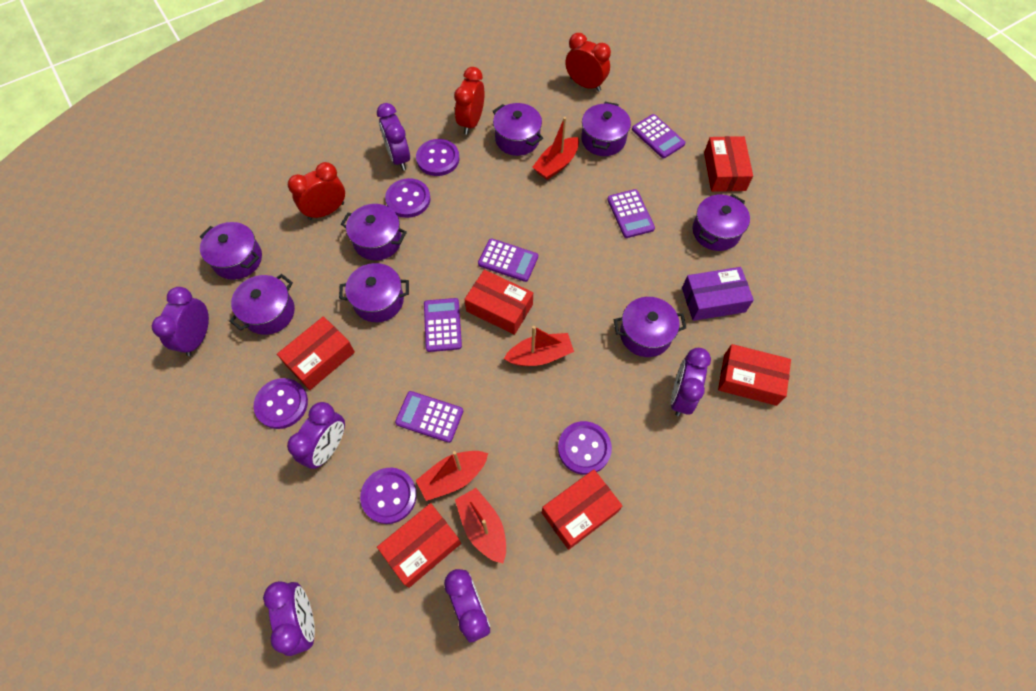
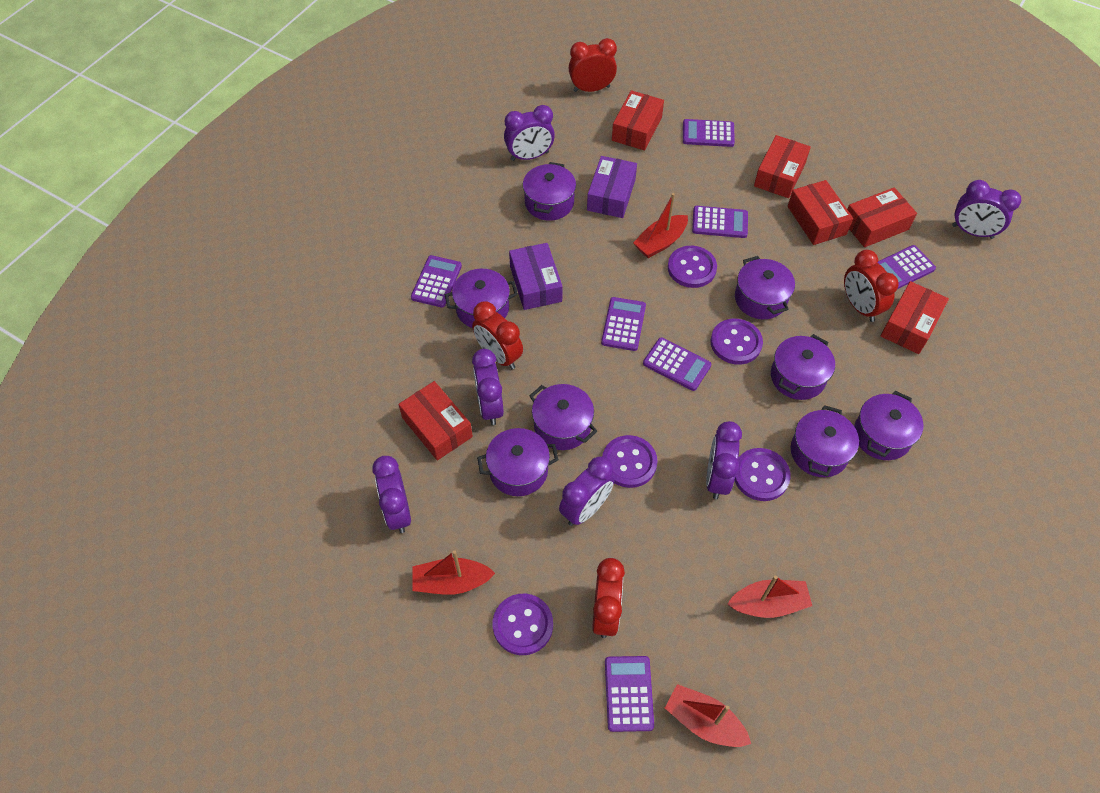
purple box: [682,267,754,321] = 1 -> [509,243,563,310] [587,156,637,218] = 2
purple calculator: [395,391,463,443] [424,298,462,352] [478,238,538,282] [607,189,655,238] [632,114,685,158] = 5 -> [411,255,462,307] [601,297,646,351] [605,656,654,732] [643,337,711,391] [683,119,735,147] [692,206,748,238] [877,245,936,289] = 7
red clock: [288,162,345,220] [454,67,485,135] [565,33,611,92] = 3 -> [472,301,523,369] [569,38,617,92] [592,558,625,638] [844,250,899,322] = 4

